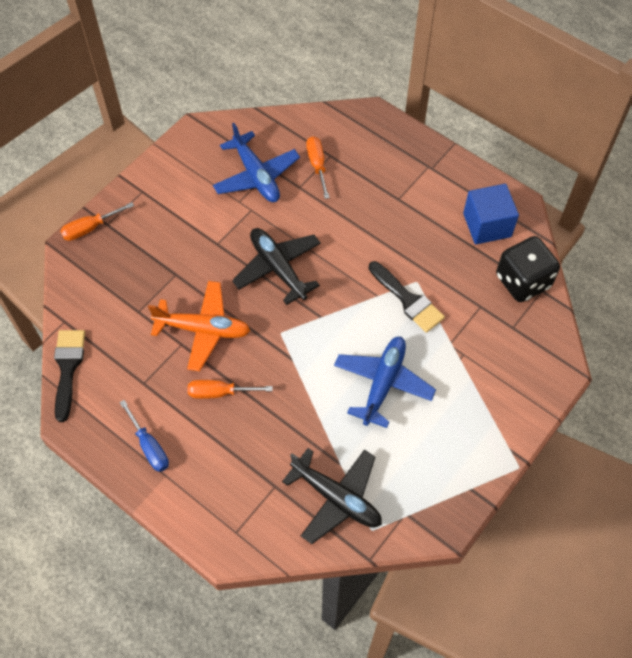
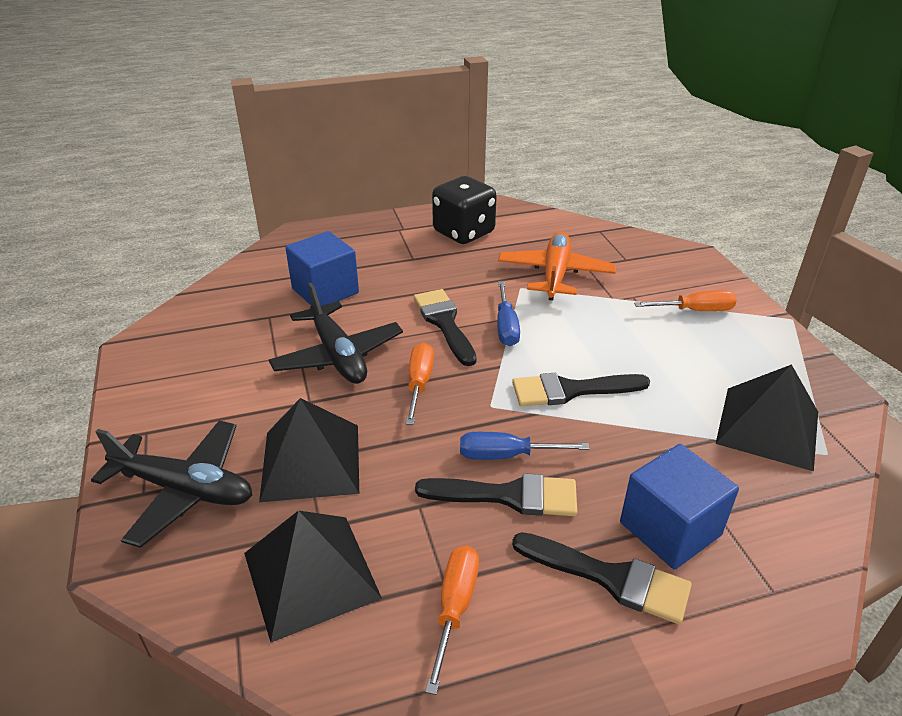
black brush: [54,330,85,422] [369,261,445,333] = 2 -> [414,289,477,366] [415,473,577,516] [512,373,650,406] [512,532,692,625] = 4
black pyramid: none = 0 -> [244,510,382,643] [259,398,359,502] [716,364,818,471] = 3
blue cube: [463,184,519,244] = 1 -> [285,231,359,306] [620,444,739,570] = 2
blue plane: [213,123,300,202] [334,337,436,428] = 2 -> none = 0
blue screwdriver: [119,400,169,472] = 1 -> [460,432,589,460] [497,281,520,346] = 2

